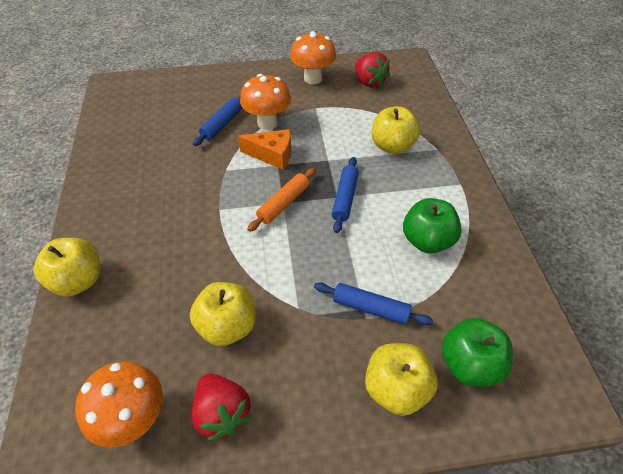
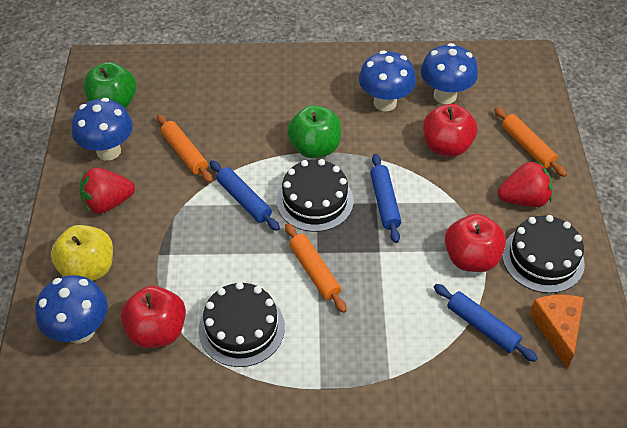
black cake: none = 0 -> [199,282,285,367] [277,159,354,232] [502,215,585,293] = 3
blue mushroom: none = 0 -> [35,275,108,344] [72,98,133,161] [359,50,416,111] [421,43,478,104] = 4
orange mushroom: [75,361,163,448] [240,74,291,130] [290,31,336,84] = 3 -> none = 0
orange rolling pin: [247,168,316,232] = 1 -> [157,114,213,183] [285,223,347,313] [494,107,567,177] = 3
red apple: none = 0 -> [121,286,186,348] [423,104,478,157] [445,214,506,272] = 3
yellow apple: [34,238,101,297] [190,282,256,346] [365,343,438,416] [372,106,420,154] = 4 -> [51,225,113,281] = 1

